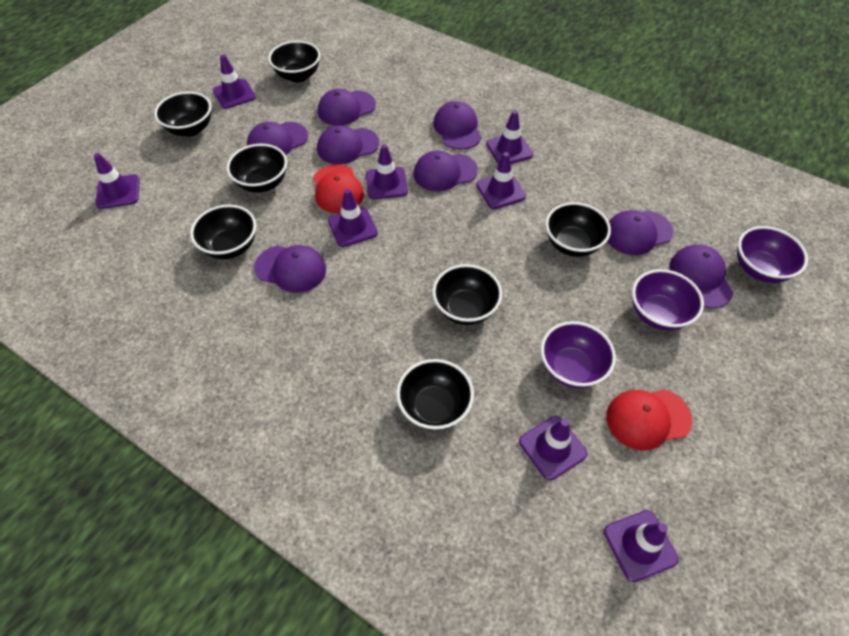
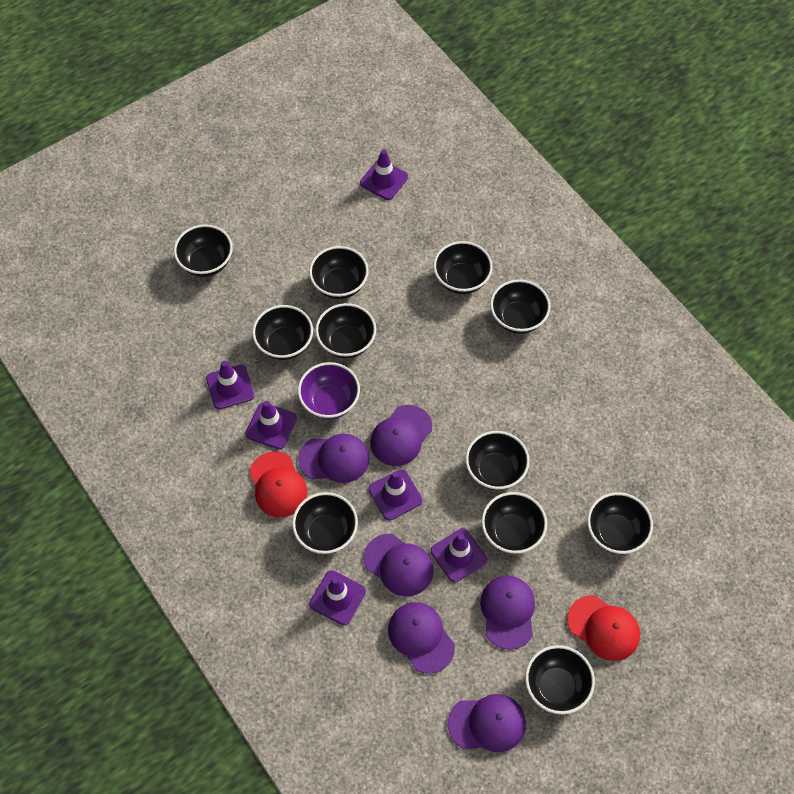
black bowl: [154,91,212,137] [190,205,256,259] [227,144,287,193] [268,41,320,82] [396,359,474,431] [432,264,502,325] [545,202,611,257] = 7 -> [174,224,233,277] [252,305,313,360] [292,492,358,554] [309,246,369,299] [315,303,376,358] [433,241,493,294] [465,431,530,490] [481,492,547,554] [490,279,550,334] [525,645,595,715] [587,492,653,554] = 11
purple bowl: [541,321,616,388] [632,269,704,331] [737,226,808,283] = 3 -> [298,362,360,419] = 1
purple cap: [247,122,308,155] [254,245,326,293] [317,125,379,164] [318,89,376,125] [413,150,478,192] [433,101,482,150] [607,210,674,255] [670,245,733,308] = 8 -> [298,434,370,483] [363,534,434,596] [370,405,432,466] [388,602,455,674] [448,694,526,752] [480,576,535,650] = 6
purple traffic cone: [94,153,140,209] [213,54,256,109] [328,189,378,247] [366,144,408,199] [476,152,526,209] [486,110,533,164] [519,416,587,480] [604,510,678,582] = 8 -> [206,361,254,409] [245,401,297,450] [309,570,366,625] [360,150,408,200] [368,469,423,520] [431,528,487,583] = 6

